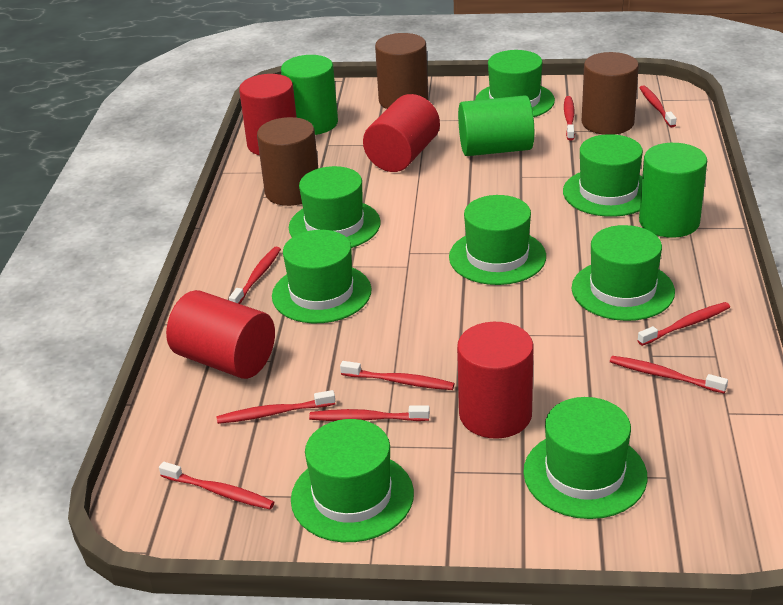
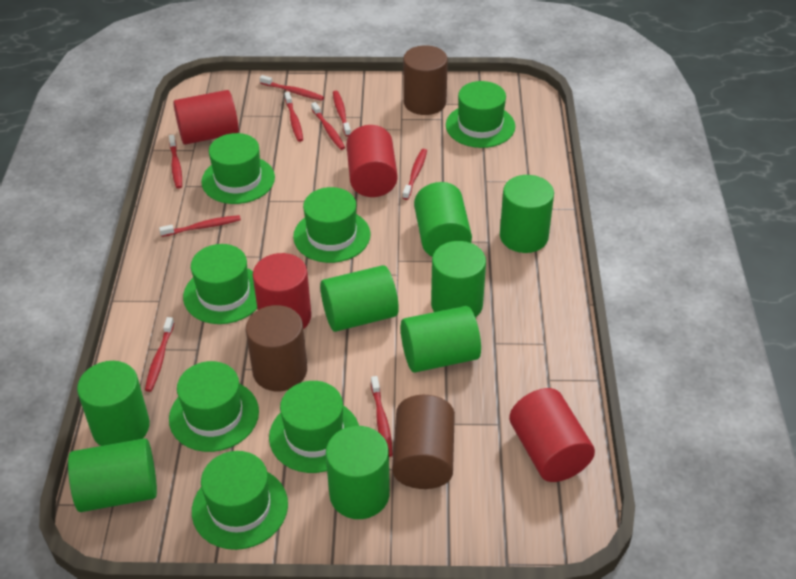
green cylinder: [281,55,338,135] [458,95,534,156] [639,143,707,238] = 3 -> [68,438,157,512] [77,361,150,446] [320,265,399,332] [326,426,390,519] [401,306,481,373] [414,182,472,257] [431,241,486,318] [500,175,554,253] = 8
green hat: [272,230,372,323] [289,166,381,248] [291,419,414,542] [449,195,546,285] [475,50,555,117] [523,397,648,519] [563,134,643,217] [572,225,675,321] = 8 -> [169,361,259,452] [183,244,257,324] [192,451,288,550] [201,133,275,204] [269,381,359,473] [293,187,370,263] [446,81,515,148] = 7

